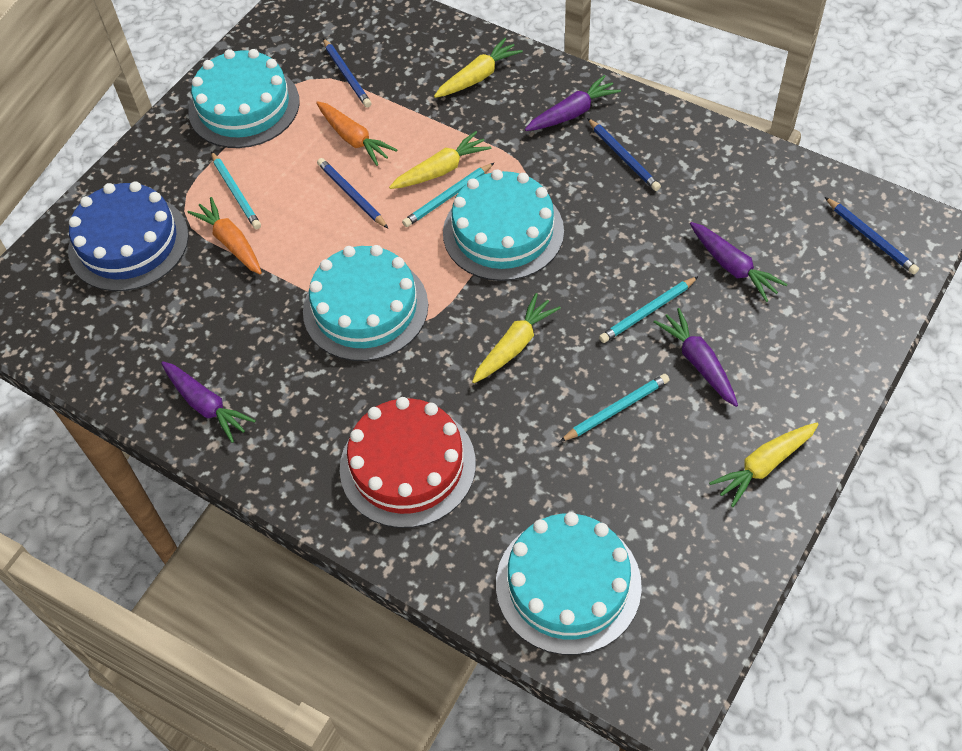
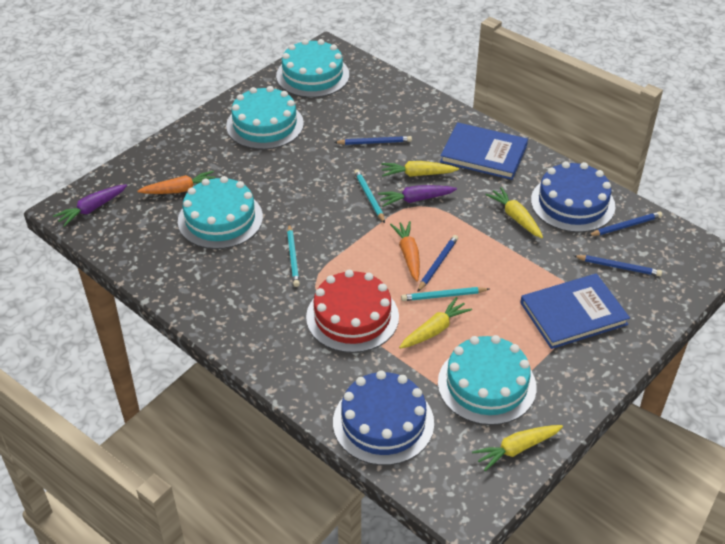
blue book: none = 0 -> [440,122,528,180] [520,273,630,349] = 2
blue cake: [68,181,189,291] = 1 -> [333,370,434,465] [531,161,615,233] = 2
purple carrot: [161,361,256,443] [525,75,621,131] [653,308,738,407] [690,222,787,302] = 4 -> [53,184,127,227] [378,185,457,207] = 2
turquoise pencil: [211,152,261,229] [402,163,494,227] [560,374,670,442] [599,276,699,343] = 4 -> [287,224,300,287] [354,169,385,223] [401,287,489,301] = 3

